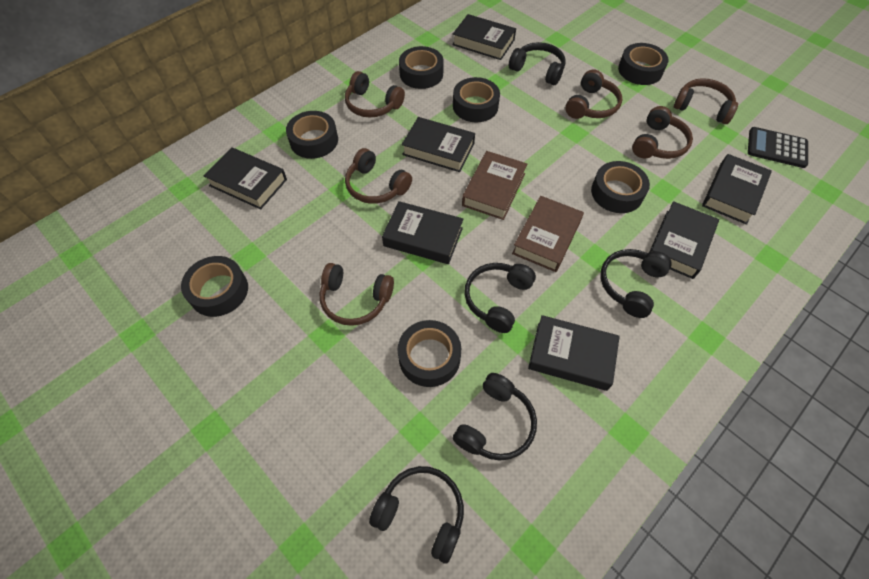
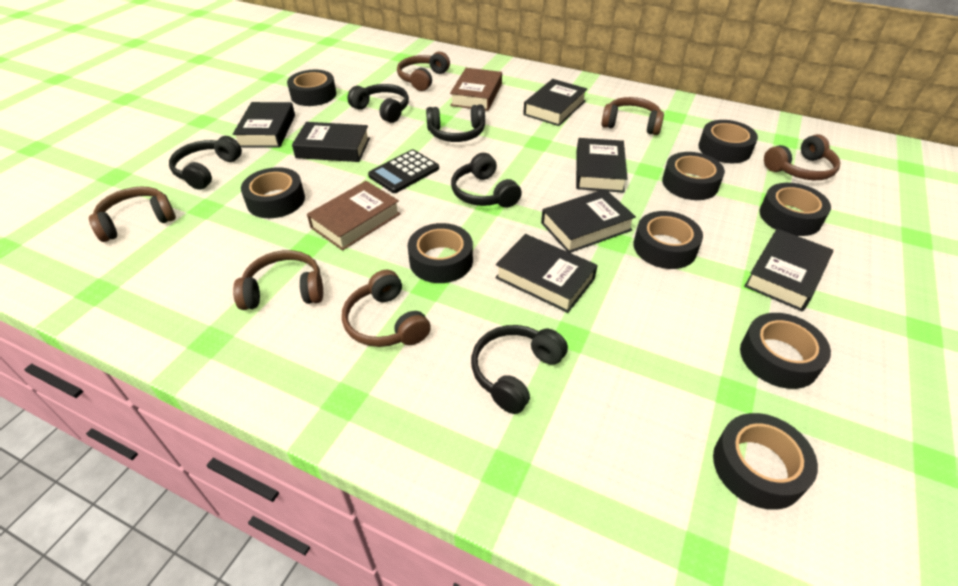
black tape: [181,256,248,317] [286,111,338,159] [397,320,461,387] [399,46,444,89] [453,77,500,122] [591,161,650,213] [618,43,669,85] = 7 -> [241,167,305,218] [287,70,336,106] [408,223,473,283] [633,211,703,269] [662,152,725,200] [699,120,758,163] [713,413,818,510] [740,313,831,389] [759,183,831,236] = 9

